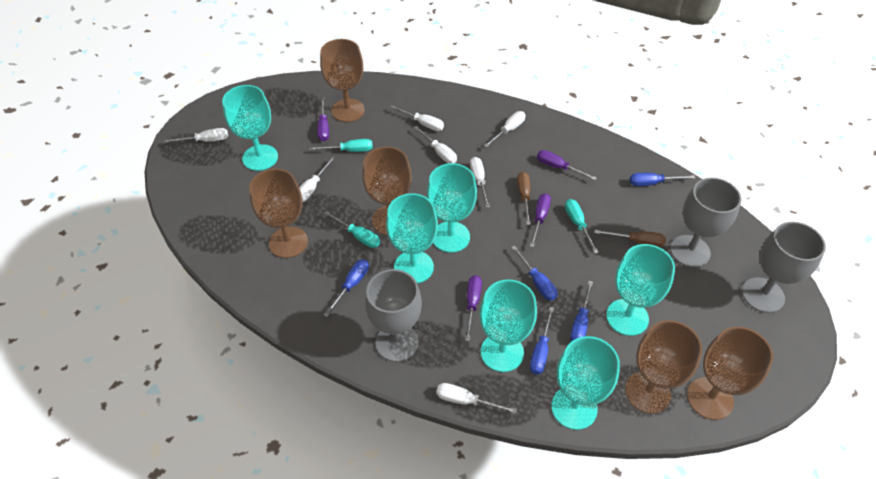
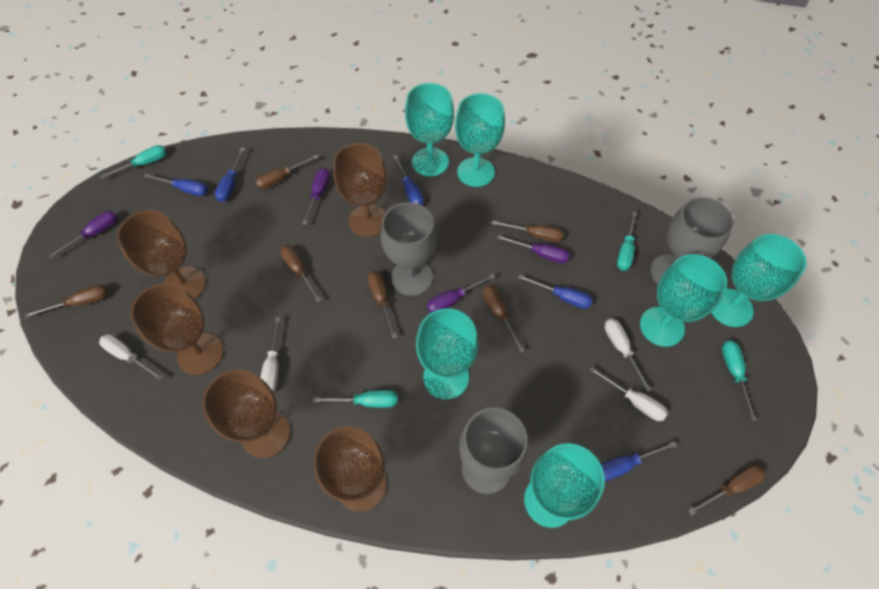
brown screwdriver: [517,172,531,225] [595,230,666,247] = 2 -> [24,285,108,318] [255,155,319,189] [280,245,321,302] [367,271,397,339] [483,285,525,352] [491,220,563,242] [688,465,766,516] = 7
turquoise screwdriver: [310,139,373,152] [324,211,380,248] [565,199,599,254] = 3 -> [99,145,166,180] [313,390,398,408] [617,211,638,270] [722,340,757,421] = 4
white screwdriver: [164,128,228,143] [299,157,335,202] [390,105,444,131] [414,126,457,164] [436,383,517,414] [470,157,490,208] [484,111,525,148] = 7 -> [99,334,163,381] [260,317,280,392] [589,367,668,421] [604,319,652,392] = 4

